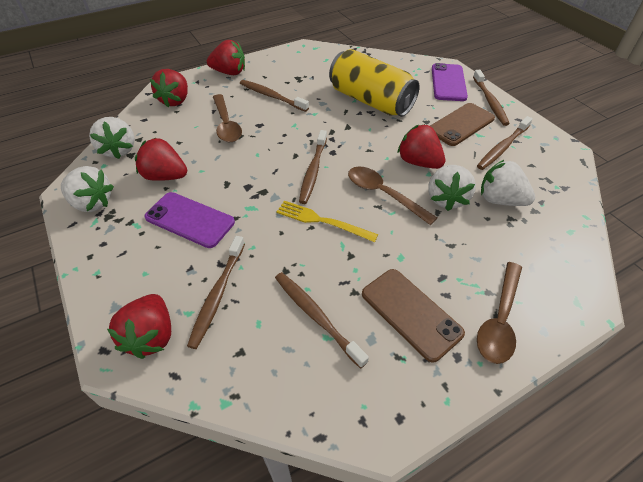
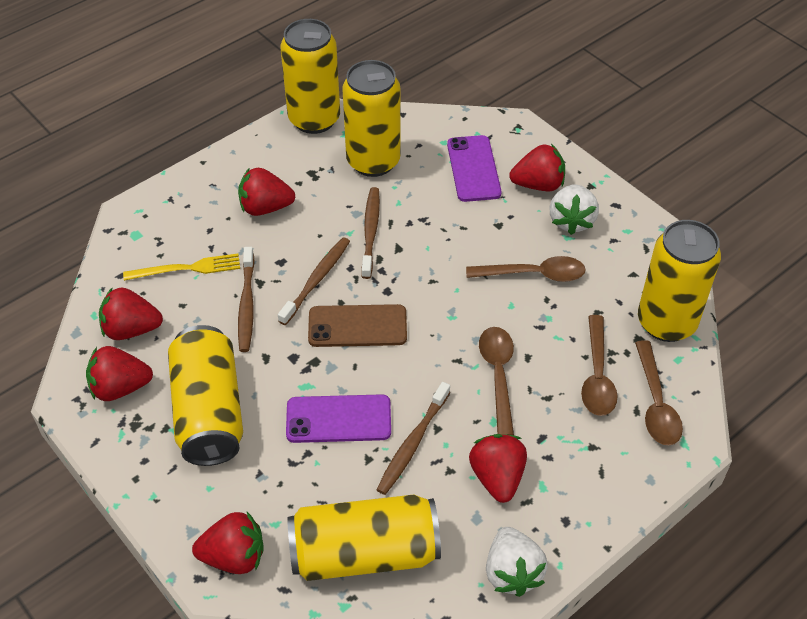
brown phone: [362,269,465,363] [430,103,495,146] = 2 -> [308,304,407,347] = 1
brown spoon: [213,94,242,142] [348,166,437,225] [477,262,522,364] = 3 -> [466,256,585,282] [479,327,514,435] [581,315,618,416] [635,340,683,445] = 4
brown toothbrush: [187,236,245,349] [240,80,309,112] [275,272,369,369] [299,130,327,204] [473,70,510,126] [477,116,533,170] = 6 -> [238,247,255,352] [278,237,350,325] [361,187,380,279] [376,382,450,495] = 4
red strawberry: [107,294,171,359] [135,138,187,181] [150,69,188,107] [207,40,245,75] [398,124,445,169] = 5 -> [86,346,153,401] [99,287,163,340] [192,512,264,574] [238,167,295,216] [469,434,527,503] [509,144,565,191] = 6
white strawberry: [61,166,114,212] [89,117,135,159] [428,165,476,211] [481,160,536,206] = 4 -> [486,527,548,597] [550,184,599,235] = 2
yellow can: [329,49,420,117] = 1 -> [168,325,243,466] [280,19,340,134] [287,495,441,581] [342,60,401,177] [638,220,721,342] = 5

